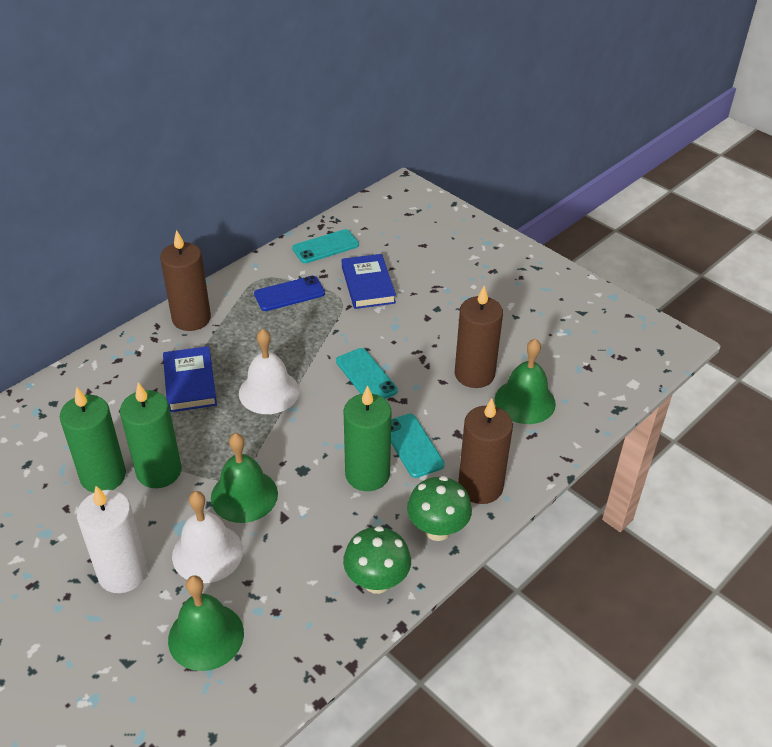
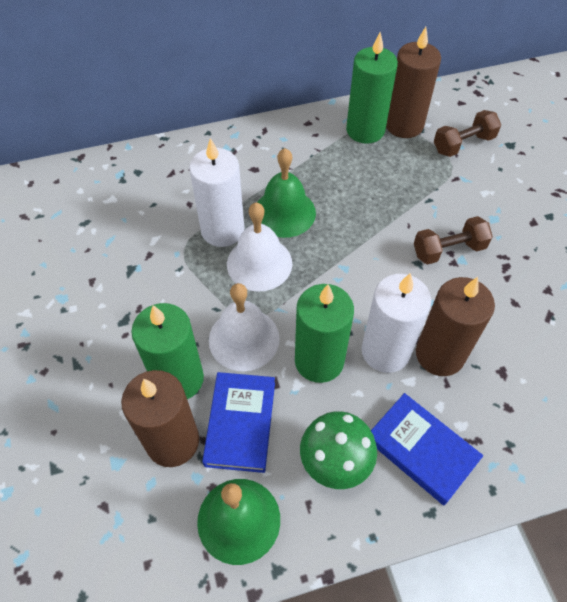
blue phone: [254,276,325,311] = 1 -> none = 0
brown dumbbell: none = 0 -> [414,216,493,265] [434,110,501,157] = 2
green bell: [168,575,244,671] [211,433,278,523] [495,339,556,424] = 3 -> [197,479,280,565] [257,148,316,238] = 2
green mushroom: [343,526,411,594] [407,476,472,541] = 2 -> [300,411,377,489] = 1
turquoise phone: [292,229,359,263] [336,348,398,399] [391,414,445,478] = 3 -> none = 0
white candle: [77,486,148,593] = 1 -> [189,138,244,247] [362,273,431,373] = 2

